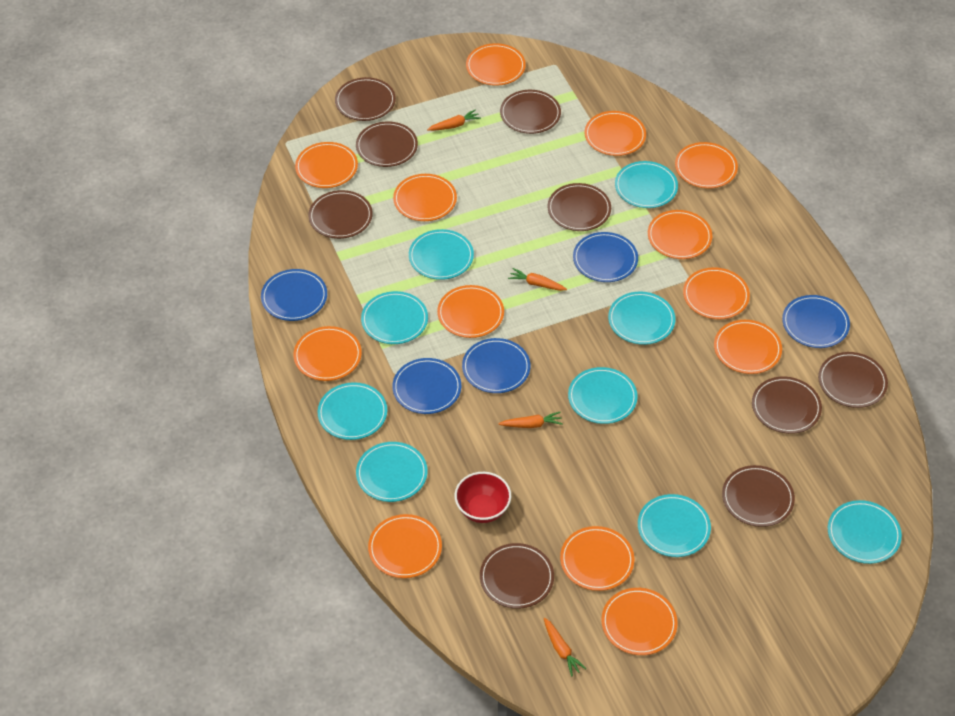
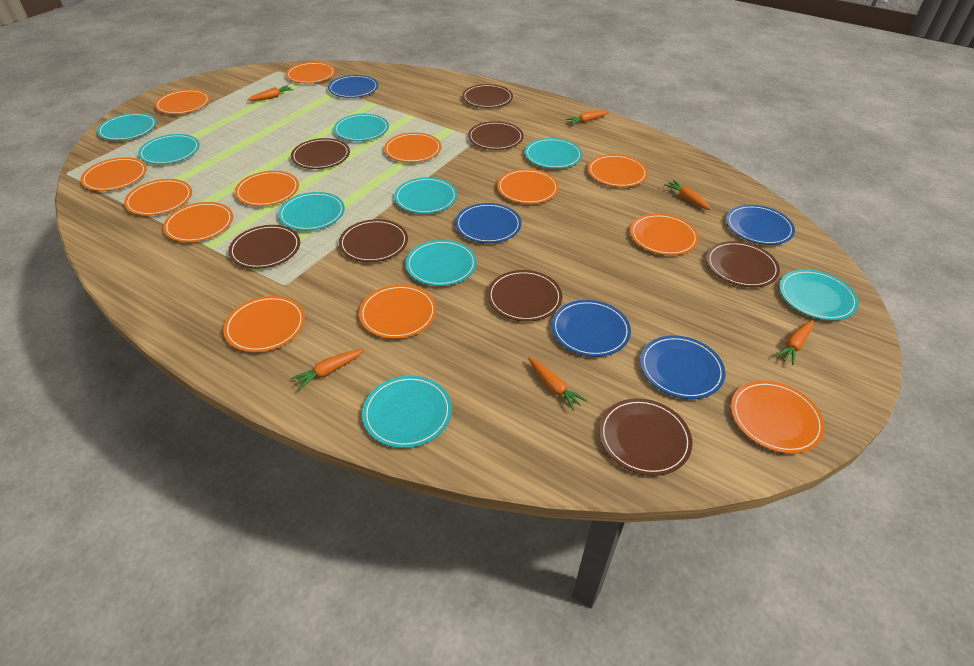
brown plate: [308,190,373,239] [335,77,396,121] [356,121,418,167] [480,543,554,609] [500,90,561,134] [547,183,611,231] [722,465,795,527] [752,377,822,434] [818,352,888,408] = 9 -> [229,225,300,269] [291,138,350,169] [339,219,408,262] [462,84,513,108] [468,121,524,150] [487,270,562,321] [599,398,692,476] [706,241,780,287] = 8
orange carrot: [427,109,481,131] [498,412,563,428] [508,268,567,291] [544,618,587,676] = 4 -> [247,85,293,101] [291,349,364,390] [528,357,588,411] [565,110,609,125] [664,180,712,210] [775,320,814,365] = 6
red bowl: [454,472,511,523] = 1 -> none = 0

